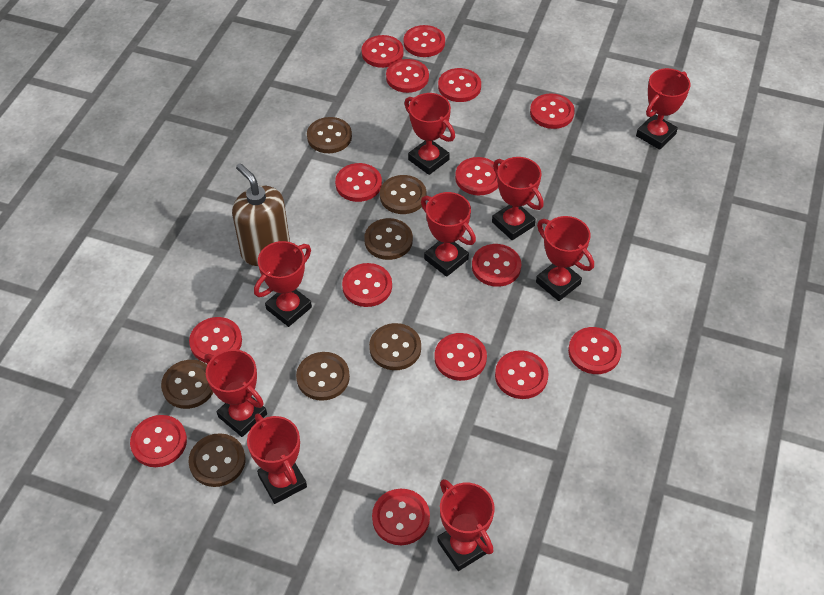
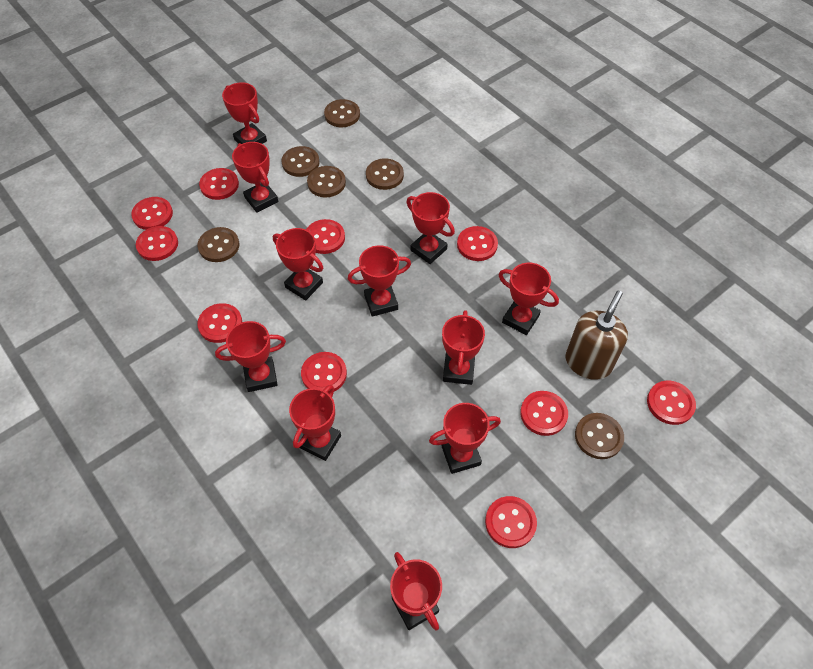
brown button: [161,360,214,409] [189,433,245,487] [296,352,350,401] [307,117,352,153] [364,218,413,260] [369,323,421,370] [380,175,427,214] = 7 -> [198,227,239,262] [281,146,320,177] [307,166,346,197] [324,99,360,127] [366,158,404,190] [575,413,624,459] = 6
red button: [130,415,187,467] [189,317,242,363] [335,163,382,202] [342,263,392,307] [361,35,404,68] [372,489,430,545] [386,59,429,93] [404,25,445,57] [434,333,487,381] [438,68,481,102] [455,157,499,196] [472,244,521,287] [495,350,549,399] [530,94,575,129] [568,327,622,374] = 15 -> [131,197,173,230] [136,226,178,261] [197,303,242,343] [199,168,239,200] [301,352,347,394] [306,219,345,254] [457,226,498,261] [485,496,537,548] [520,391,568,436] [647,381,696,425] = 10
red trophy: [204,349,267,437] [247,414,307,504] [254,241,312,327] [405,93,455,175] [421,192,476,277] [437,479,495,571] [492,157,544,240] [536,216,594,301] [636,68,691,150] = 9 -> [215,321,286,392] [222,82,267,144] [232,142,278,213] [273,228,323,300] [289,385,341,461] [348,245,411,317] [390,552,442,631] [406,192,455,264] [429,403,501,474] [442,310,485,385] [499,263,559,335] = 11

